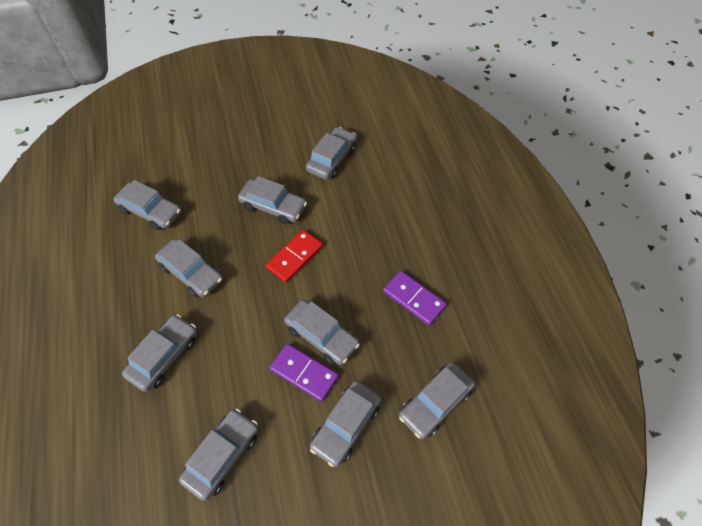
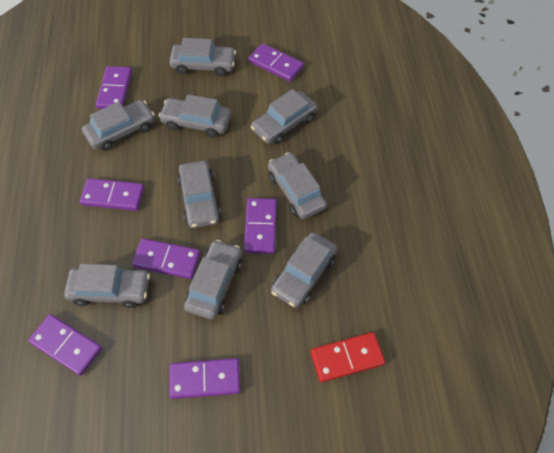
purple domino: [270,344,338,402] [383,271,447,325] = 2 -> [28,314,102,376] [80,178,144,211] [96,66,132,109] [132,238,201,279] [169,358,241,399] [244,198,277,254] [249,43,304,82] = 7

